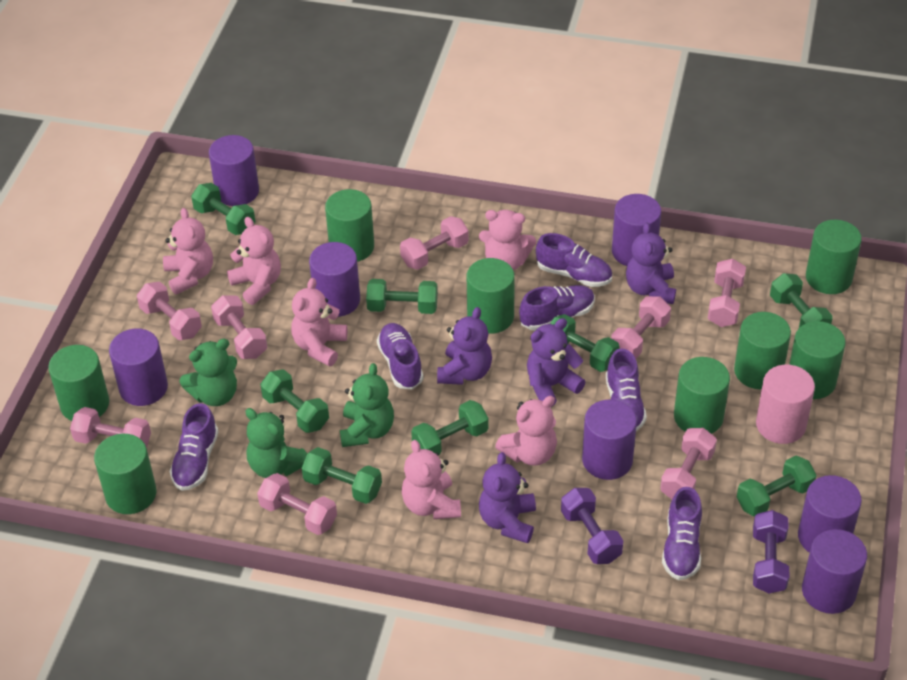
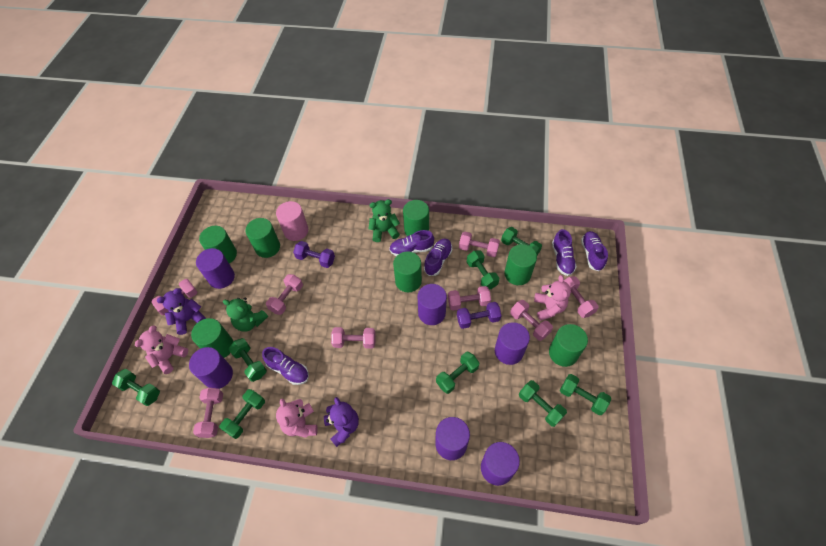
green cylinder: [48,345,109,421] [94,434,157,514] [325,189,374,262] [466,258,515,334] [674,357,730,434] [734,312,791,389] [789,321,846,399] [806,220,862,294] = 8 -> [191,318,233,358] [199,226,237,263] [245,218,280,258] [393,251,422,292] [403,200,429,236] [504,244,537,285] [549,324,588,367] = 7
green teddy bear: [179,339,237,406] [245,408,307,478] [340,363,394,447] = 3 -> [223,298,268,332] [368,199,400,242] = 2
pink teddy bear: [163,208,213,295] [227,217,281,305] [291,278,347,367] [402,440,461,519] [479,210,536,270] [495,396,557,466] = 6 -> [135,325,188,374] [276,398,318,438] [534,275,571,321] = 3
purple cylinder: [109,329,168,406] [209,135,259,206] [309,242,360,317] [582,400,637,480] [612,194,661,266] [798,475,862,553] [802,529,867,614] = 7 -> [189,347,233,389] [196,248,235,289] [418,284,447,325] [435,417,470,460] [481,442,520,486] [495,322,530,365] = 6
purple shoe: [170,403,219,491] [377,323,423,389] [519,285,595,331] [536,233,612,287] [606,348,647,431] [662,487,702,580] = 6 -> [262,347,309,385] [389,230,434,256] [424,238,452,276] [552,229,577,276] [581,231,608,271] = 5
purple teddy bear: [437,307,492,385] [479,452,536,543] [527,318,585,407] [626,222,676,304] = 4 -> [157,288,206,335] [324,397,359,447] = 2

